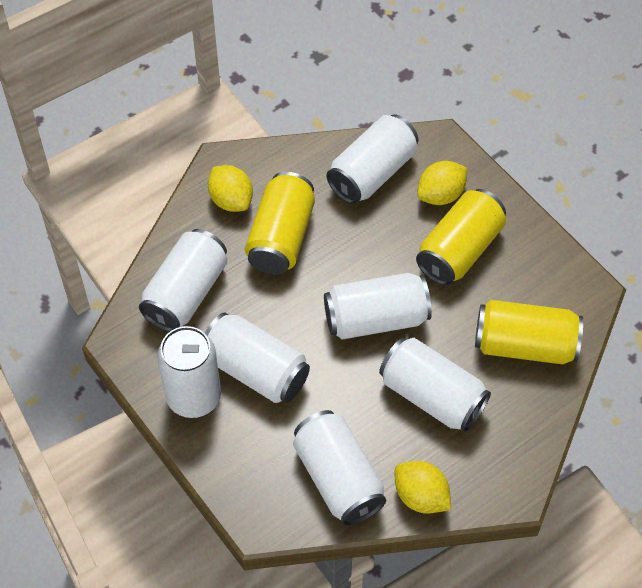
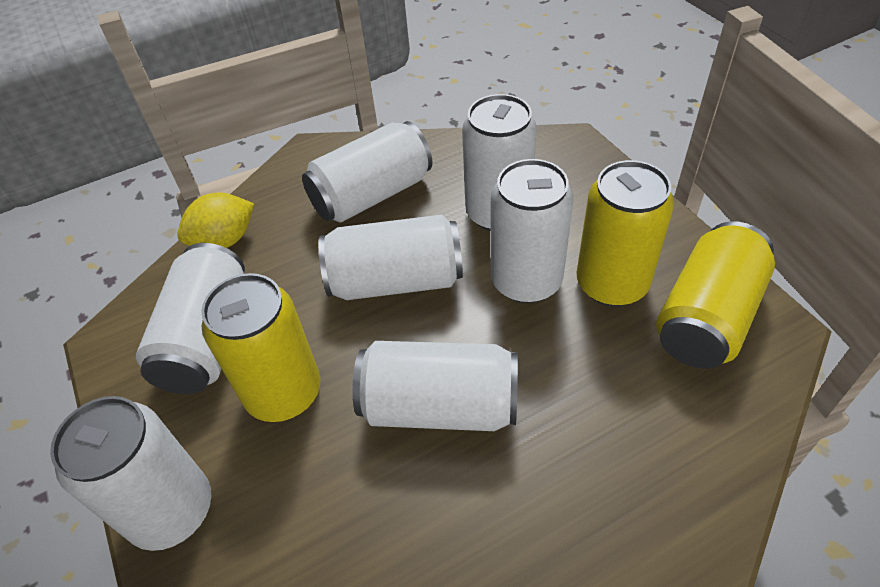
yellow lemon: [208,165,253,212] [395,461,451,514] [418,161,467,205] = 3 -> [177,193,254,248] = 1

